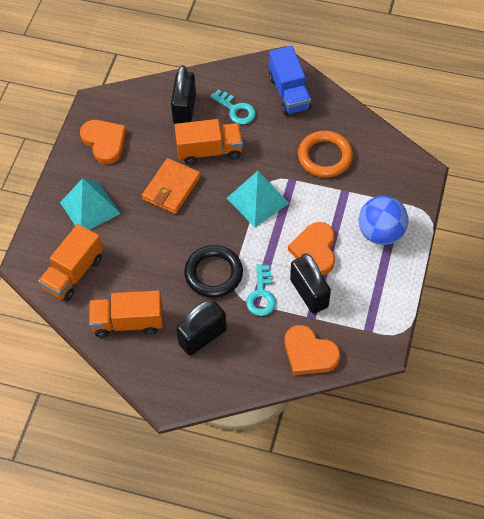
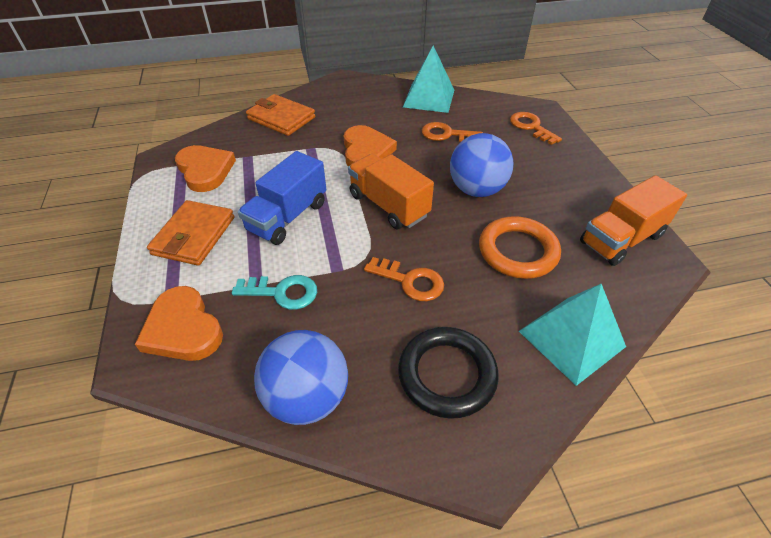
black padlock: [171,65,196,124] [176,301,227,355] [290,254,331,314] = 3 -> none = 0
blue ball: [359,196,408,245] = 1 -> [254,330,348,425] [450,133,514,197] = 2
orange key: none = 0 -> [364,257,444,301] [422,122,483,142] [510,112,562,145] = 3
orange truck: [38,224,103,301] [89,290,163,337] [175,119,243,165] = 3 -> [348,154,434,229] [580,175,687,266] = 2
orange wallet: [142,158,201,214] = 1 -> [147,200,234,266] [246,94,315,136] = 2
turquoise key: [210,89,256,124] [246,264,276,316] = 2 -> [232,275,317,310] = 1

